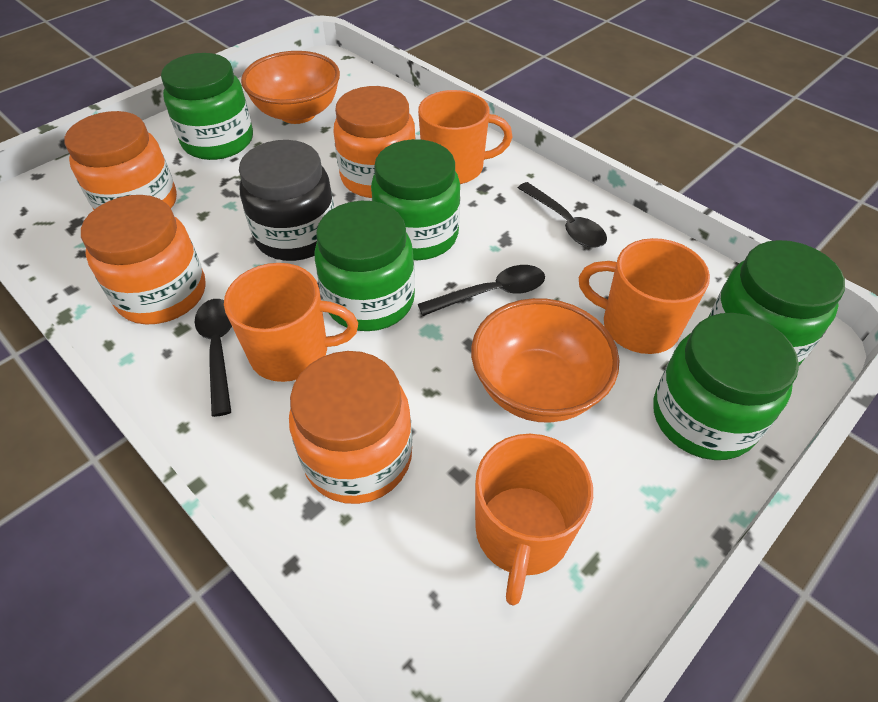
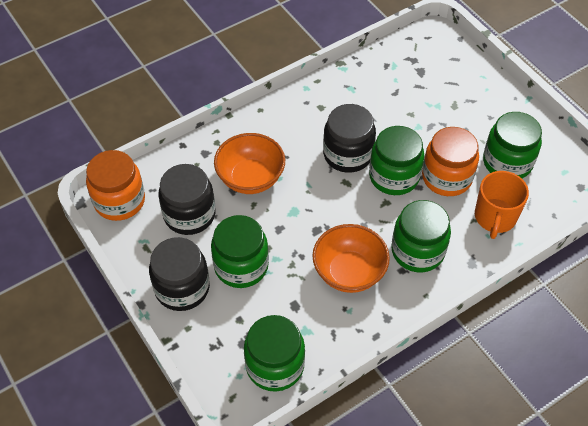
black jar: [239,140,334,261] = 1 -> [149,237,210,311] [158,164,215,235] [323,104,376,173] = 3
black spoon: [195,299,232,417] [418,265,545,316] [518,182,607,248] = 3 -> none = 0
orange jar: [65,111,177,210] [81,195,206,325] [289,351,412,504] [334,86,416,198] = 4 -> [86,150,145,221] [422,127,479,196] = 2
orange mug: [224,263,358,382] [418,90,512,184] [475,434,593,606] [579,238,710,354] = 4 -> [475,171,529,239] = 1

